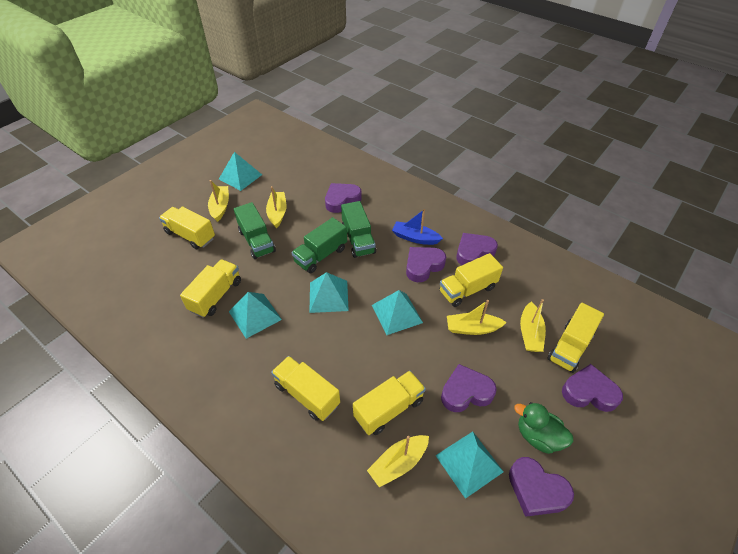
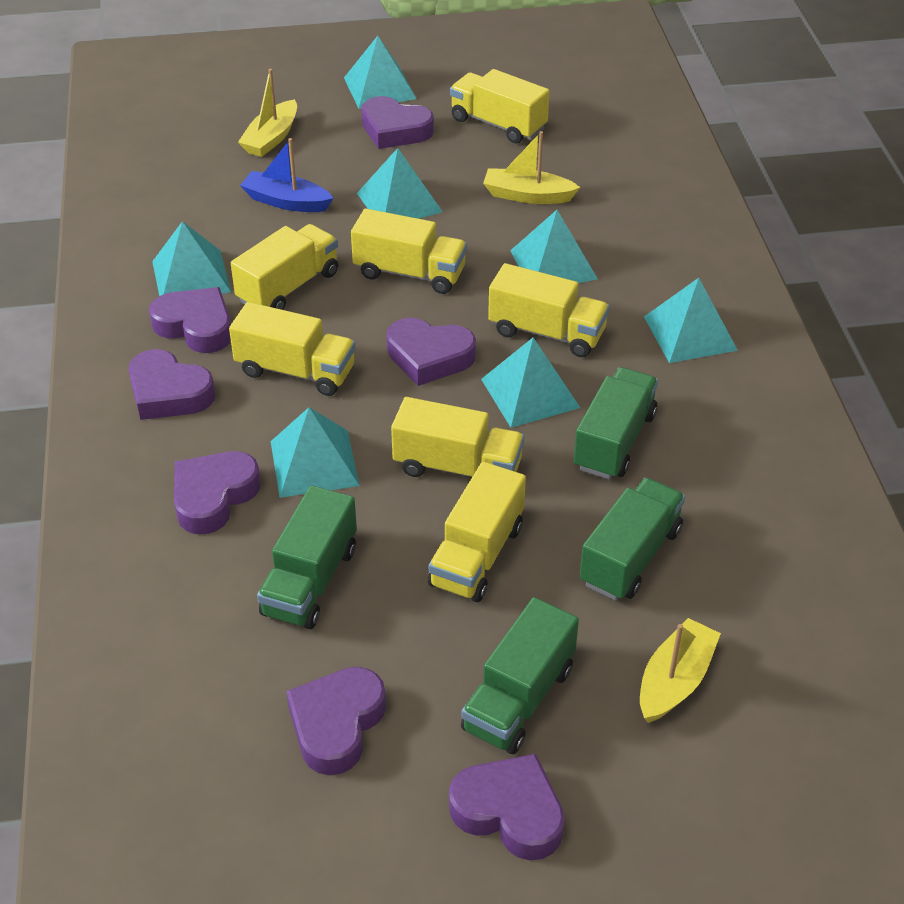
green duck: [514,402,573,454] = 1 -> none = 0
green truck: [234,202,276,259] [291,217,347,273] [341,201,376,258] = 3 -> [257,485,357,629] [461,597,579,754] [574,367,658,479] [580,478,685,600] = 4
purple heart: [325,183,362,213] [406,247,446,282] [441,364,497,412] [456,233,498,265] [509,457,574,517] [562,364,623,412] = 6 -> [129,349,215,420] [149,287,231,353] [174,451,261,534] [286,667,386,775] [361,96,434,149] [387,318,476,386] [449,754,565,860] = 7
turquoise pyramid: [219,152,262,191] [229,292,282,339] [309,272,349,313] [372,290,423,335] [435,432,504,499] = 5 -> [152,221,231,296] [271,407,359,498] [344,36,416,109] [357,148,443,219] [481,337,580,428] [510,210,598,283] [644,278,738,363] = 7
yellow boat: [208,180,229,222] [266,186,286,228] [367,435,429,487] [447,300,507,335] [520,299,546,352] = 5 -> [238,69,297,157] [483,131,580,204] [640,618,721,723] = 3
yellow truck: [159,206,215,249] [180,259,241,318] [271,356,340,421] [353,371,426,435] [439,253,503,307] [547,303,604,373] = 6 -> [229,302,355,396] [231,224,338,310] [351,209,467,294] [391,397,524,477] [428,462,526,602] [450,69,550,143] [488,263,610,357] = 7

